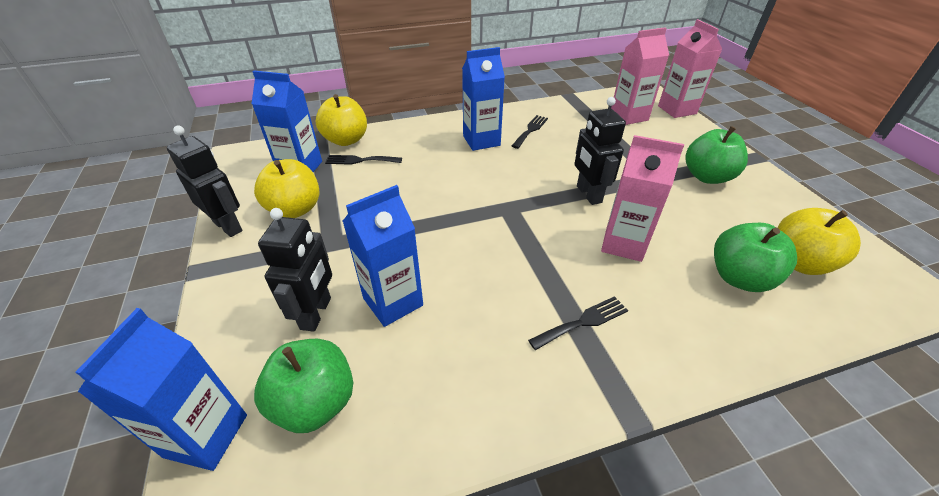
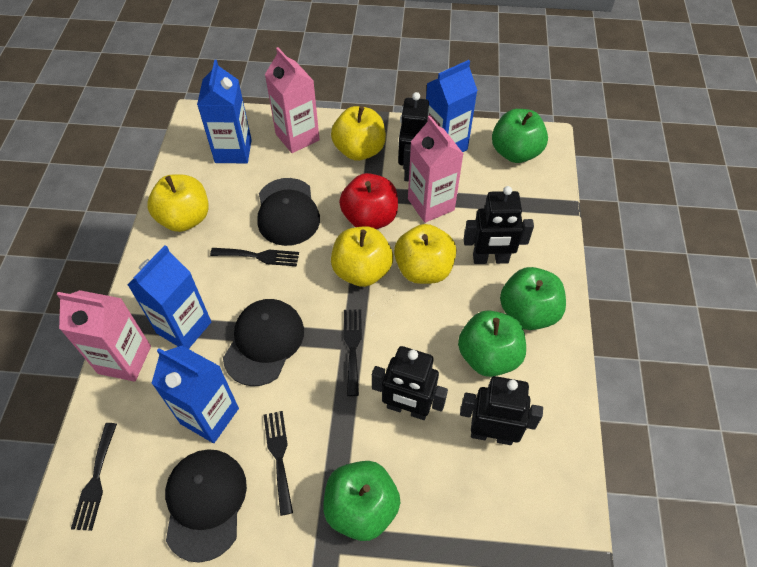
black cap: none = 0 -> [165,449,247,563] [223,299,304,386] [257,178,320,246] = 3
black fork: [325,155,402,165] [512,115,548,149] [528,296,628,350] = 3 -> [71,423,117,531] [210,248,299,266] [264,411,293,516] [344,310,362,396] = 4
black robot: [167,126,243,237] [258,208,332,332] [574,97,626,205] = 3 -> [372,346,448,420] [398,92,429,182] [460,376,543,445] [464,186,534,264] = 4
green apple: [254,339,353,433] [685,126,748,184] [714,223,797,292] = 3 -> [323,461,400,541] [458,310,526,377] [492,109,548,163] [500,267,566,330] = 4
red apple: none = 0 -> [339,173,398,229] = 1
yellow apple: [254,159,319,218] [316,94,367,146] [778,208,861,275] = 3 -> [147,174,209,232] [331,106,386,161] [331,227,393,287] [394,224,457,284] = 4

